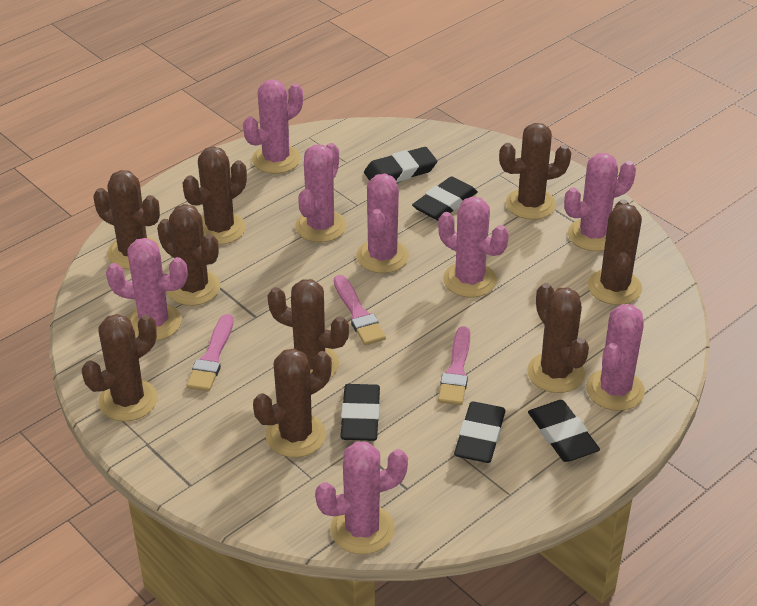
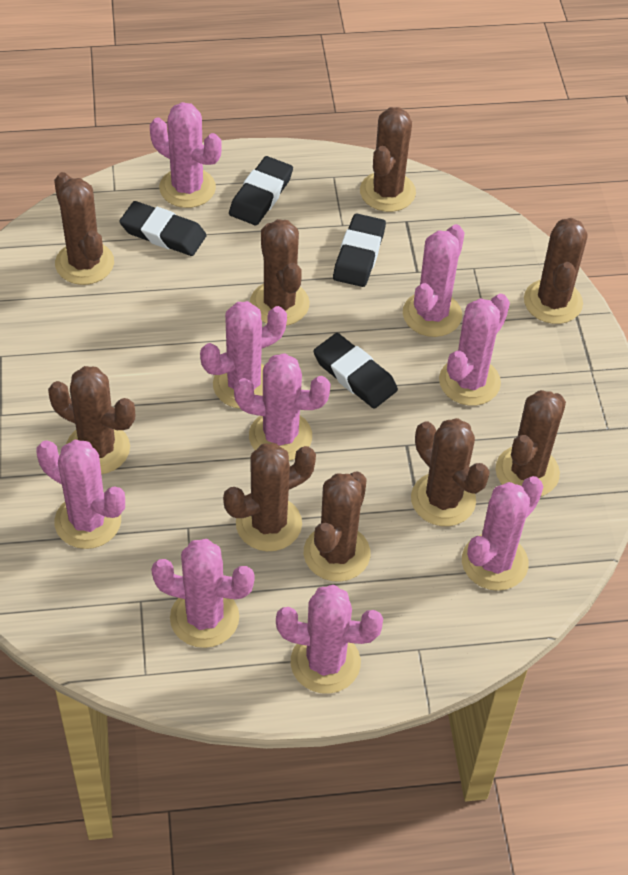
black eraser: [340,384,380,441] [364,147,437,183] [412,176,478,221] [454,401,506,463] [528,400,600,462] = 5 -> [119,201,207,256] [229,156,293,225] [313,333,398,409] [333,213,386,287] = 4
pink brush: [186,314,233,391] [334,275,386,345] [438,326,470,405] = 3 -> none = 0
pink cactus: [106,238,187,341] [243,79,303,174] [295,143,347,242] [315,441,408,554] [356,174,409,273] [438,196,509,297] [564,153,636,251] [586,304,645,411] = 8 -> [37,440,125,549] [150,102,221,208] [151,539,255,648] [200,301,287,409] [234,353,331,461] [276,585,383,694] [403,224,465,337] [439,294,510,406] [462,476,543,591] = 9

